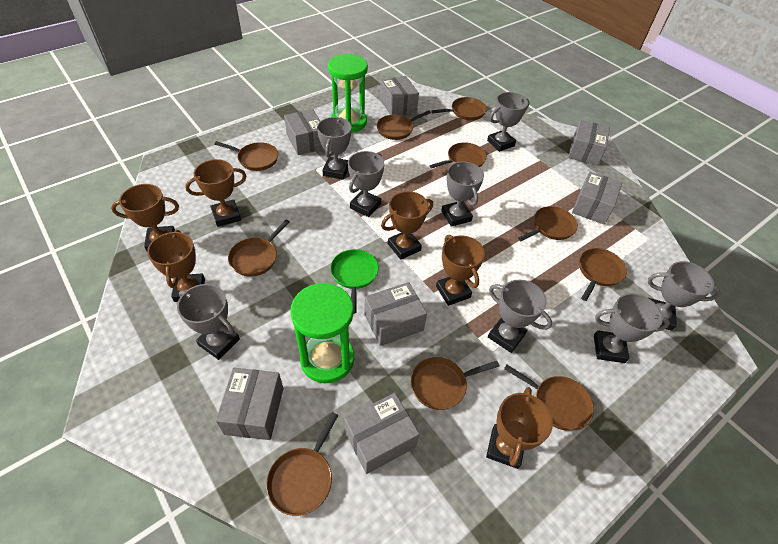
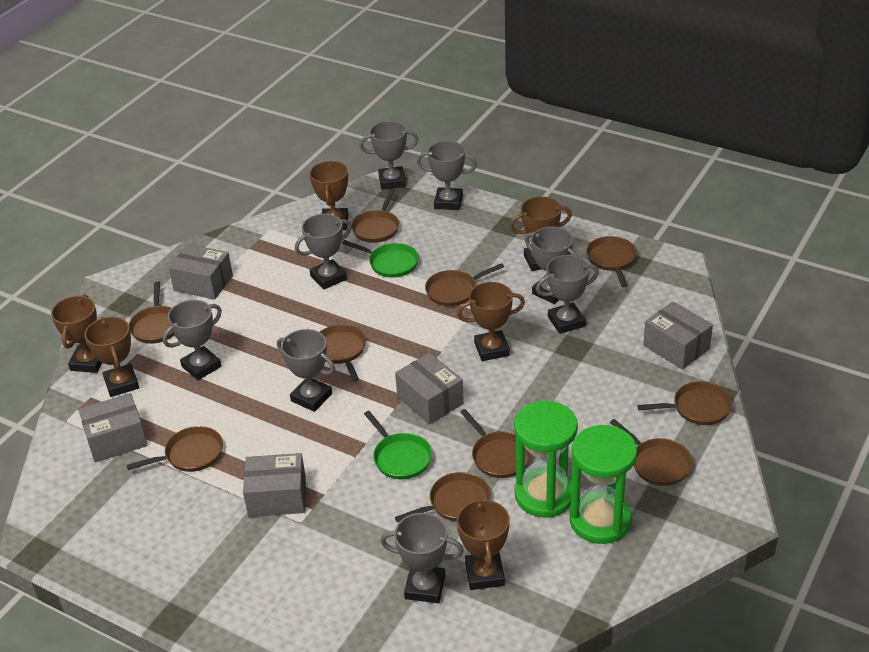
green pan: [330,249,379,314] = 1 -> [342,240,419,278] [364,411,432,479] = 2
grey box: [216,368,283,440] [284,109,324,155] [344,393,419,474] [364,282,427,346] [380,76,419,115] [568,120,610,166] [572,172,622,224] = 7 -> [78,393,147,462] [168,244,233,300] [243,453,306,517] [395,353,464,424] [643,301,713,369] = 5

